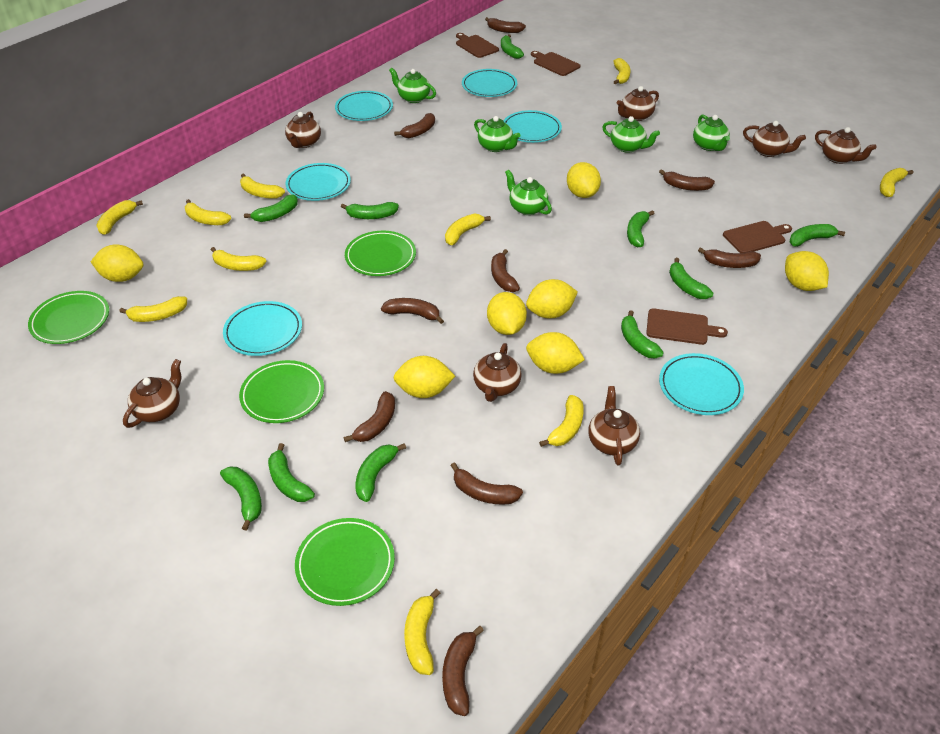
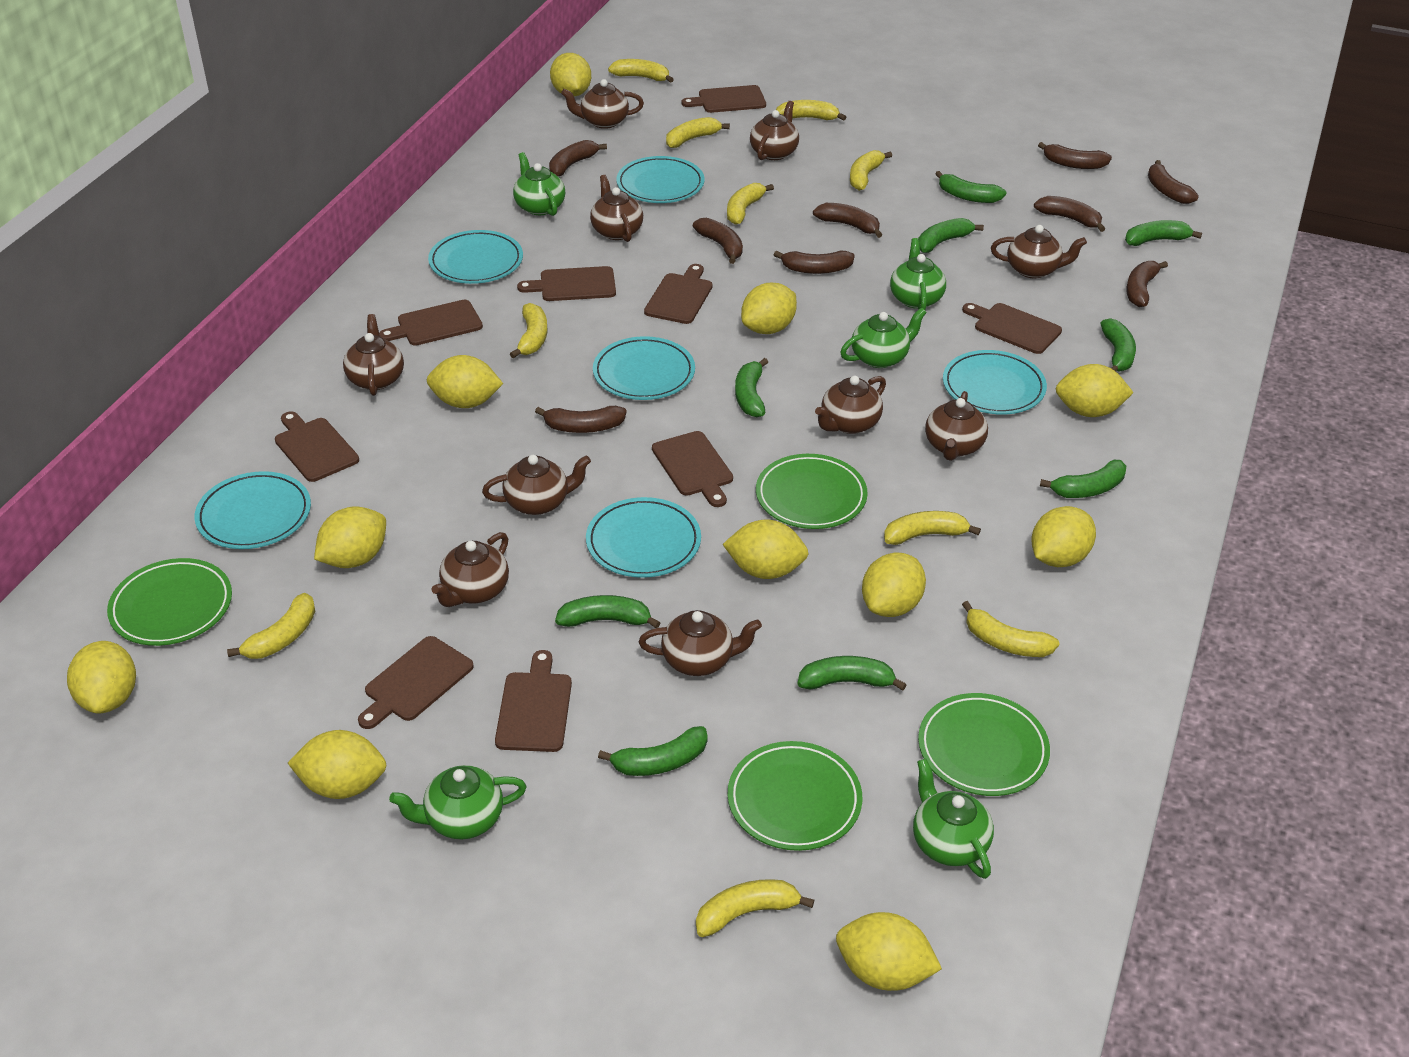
brown cutting board: [456,33,499,58] [531,51,581,76] [646,308,728,345] [723,221,792,253] = 4 -> [275,411,359,482] [358,636,474,729] [379,300,483,346] [495,650,572,752] [517,266,616,301] [644,264,713,324] [652,431,733,507] [682,85,766,113] [962,303,1062,354] = 9
brown teapot: [123,359,181,428] [285,112,321,148] [473,343,522,402] [588,386,640,466] [617,86,659,121] [743,121,806,157] [815,127,876,164] = 7 -> [343,314,404,396] [432,532,509,607] [482,455,591,515] [561,79,644,129] [590,175,643,242] [639,610,762,676] [750,101,799,160] [815,376,886,434] [925,391,988,461] [991,225,1087,278] = 10
green banana: [220,467,262,531] [244,195,298,222] [268,443,315,502] [341,202,399,219] [355,443,406,502] [501,34,524,59] [621,310,664,358] [627,210,655,247] [669,258,713,299] [790,224,845,247] = 10 -> [555,595,660,628] [598,726,708,776] [735,358,768,417] [797,656,907,691] [918,218,984,253] [935,171,1006,203] [1040,460,1126,498] [1100,318,1136,372] [1125,220,1202,246] = 9
yellow lemon: [91,244,143,282] [393,356,455,398] [487,292,527,335] [526,279,578,318] [526,332,585,374] [567,162,601,198] [785,251,829,291] = 7 -> [67,641,136,714] [288,730,387,799] [314,506,386,568] [427,355,503,408] [550,53,591,97] [723,520,808,579] [741,283,797,334] [836,912,942,991] [862,552,926,617] [1031,506,1096,567] [1056,364,1134,417] = 11

